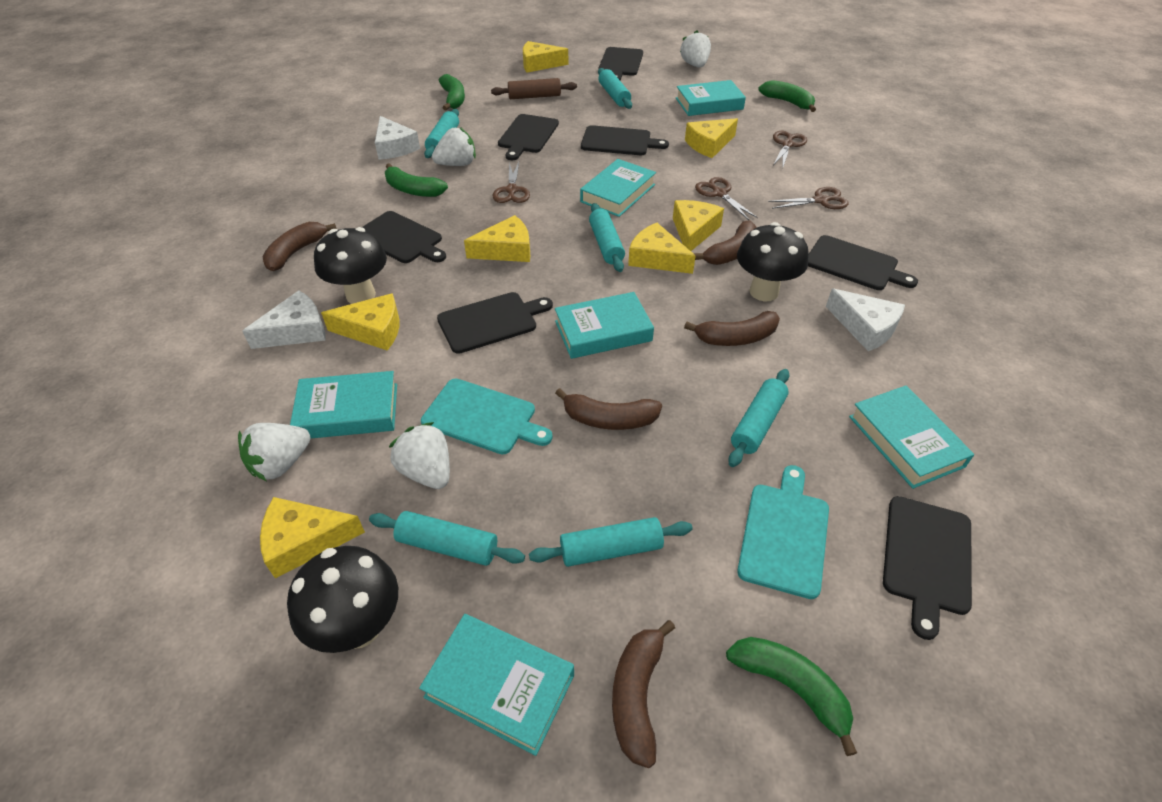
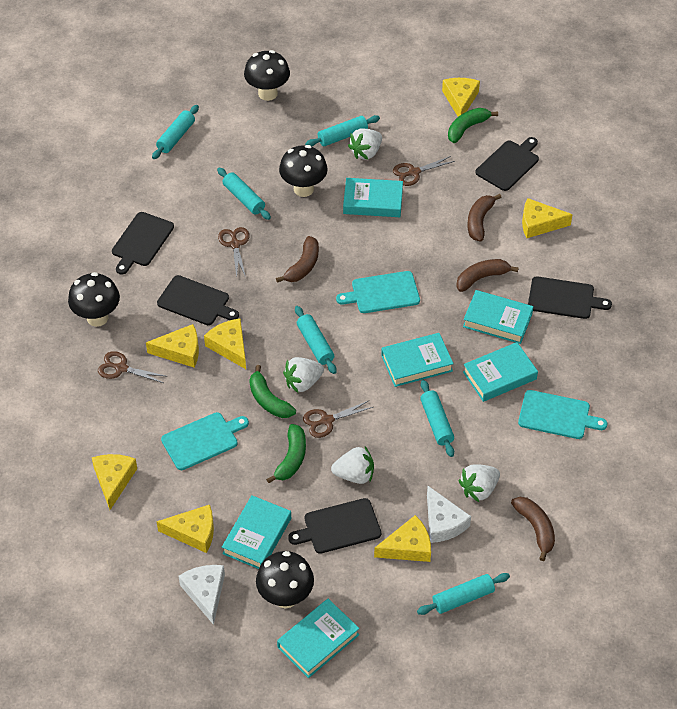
black cutting board: [362,211,446,263] [437,292,553,354] [498,114,559,160] [581,125,669,155] [598,47,643,80] [808,235,918,290] [883,496,972,640] = 7 -> [112,212,174,275] [157,275,239,325] [288,498,381,554] [475,137,539,191] [528,276,612,319] = 5
black mushroom: [287,546,398,653] [314,227,387,304] [737,222,809,301] = 3 -> [68,272,120,327] [244,50,290,101] [256,551,314,609] [279,145,328,197] = 4
brown banana: [262,222,337,271] [555,388,662,430] [612,620,675,768] [684,311,780,346] [693,220,757,265] = 5 -> [276,236,319,283] [456,259,519,292] [467,194,502,242] [511,497,555,561] = 4
brown rolling pin: [491,78,577,99] = 1 -> none = 0
green banana: [385,163,448,197] [439,74,465,111] [726,637,857,756] [758,80,816,112] = 4 -> [249,365,296,418] [266,424,306,483] [448,108,498,143] = 3
turquoise cutting board: [421,379,553,454] [737,465,829,599] = 2 -> [161,412,249,470] [336,271,420,313] [518,390,607,439] = 3
white cheese: [242,290,326,349] [375,116,420,160] [826,289,905,351] = 3 -> [179,565,225,625] [427,486,471,543] = 2

